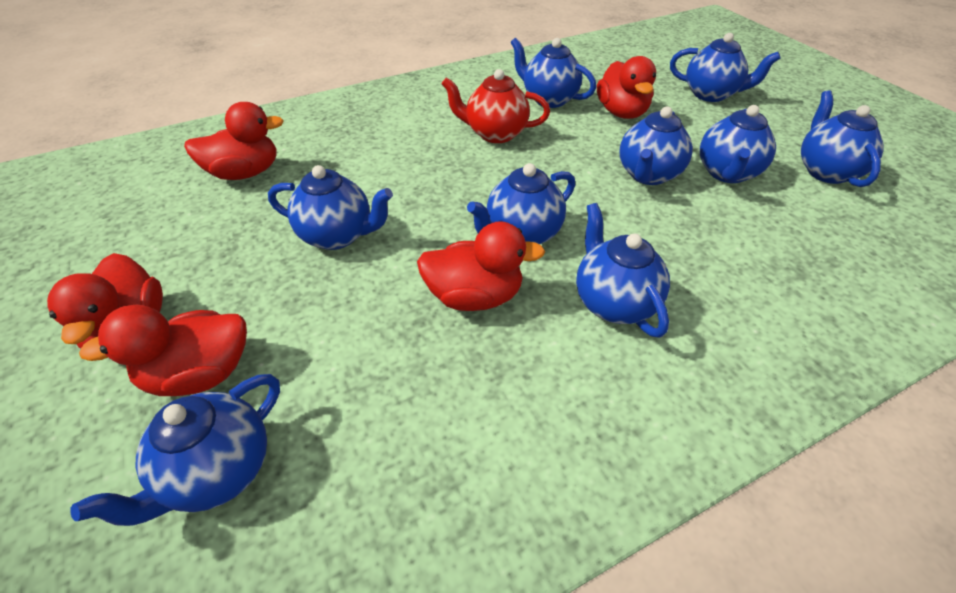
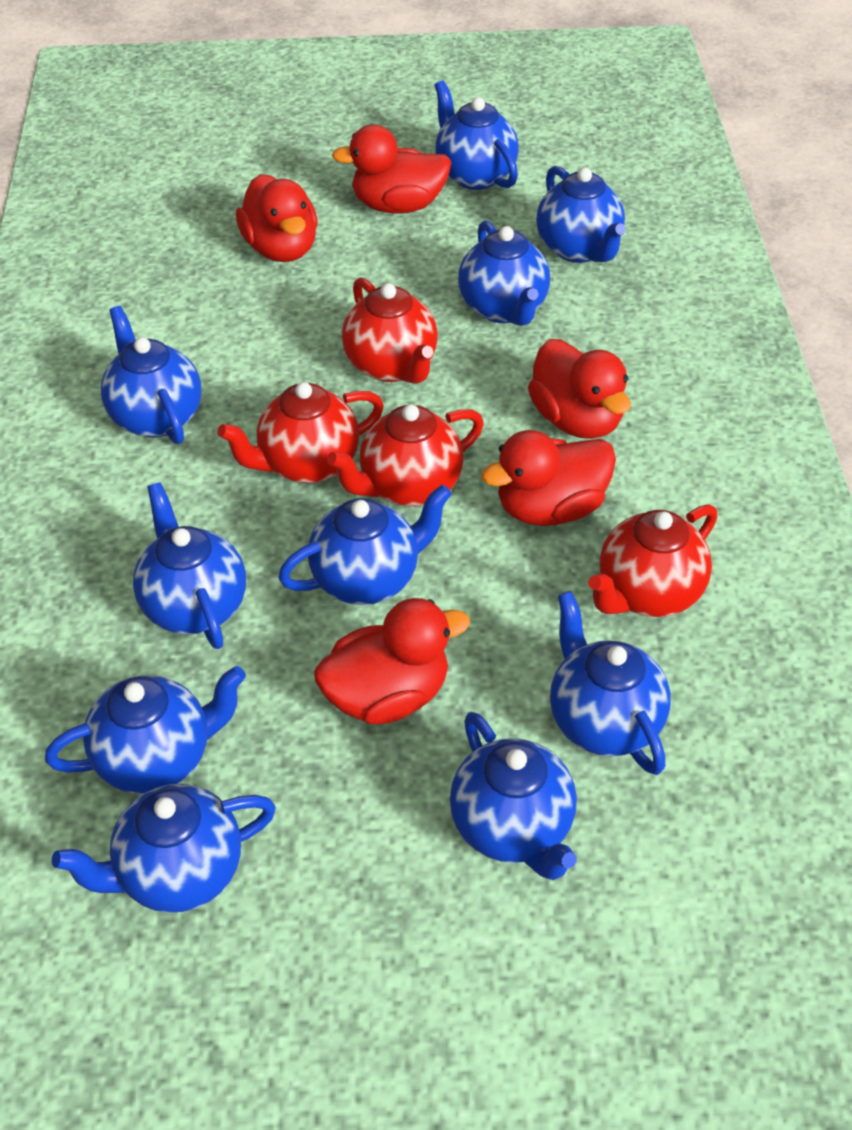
blue teapot: [70,374,280,526] [268,165,393,250] [467,163,575,244] [510,38,596,108] [576,203,670,338] [620,106,693,185] [670,33,781,102] [700,105,776,183] [801,90,884,187] = 9 -> [45,666,246,794] [52,784,276,913] [101,306,202,444] [133,482,246,649] [278,485,452,605] [435,80,519,190] [450,712,577,880] [458,220,550,326] [536,166,626,263] [550,591,671,775] = 10
red teapot: [442,69,550,143] = 1 -> [218,382,384,484] [327,404,484,506] [342,277,438,384] [588,504,717,617] = 4

